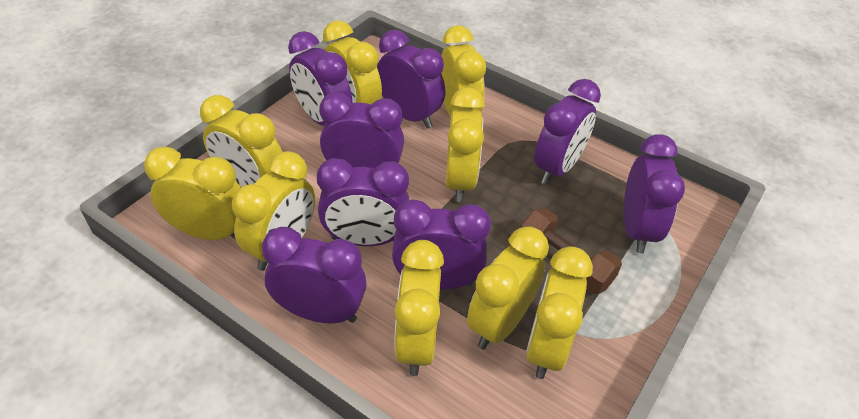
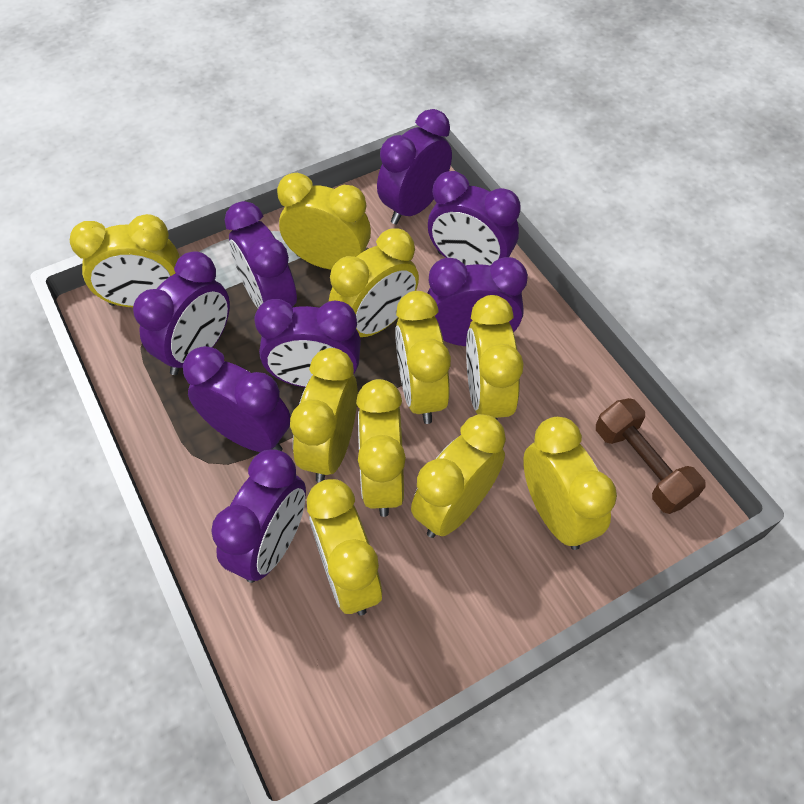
yellow clock: [144,147,241,240] [200,95,282,187] [232,151,315,271] [323,21,382,104] [394,240,444,376] [441,25,486,117] [445,87,485,202] [467,227,549,349] [526,246,593,379] = 9 -> [70,214,180,307] [277,173,371,270] [290,348,358,482] [307,479,382,615] [329,229,419,337] [356,379,406,517] [395,291,451,424] [411,414,506,538] [466,295,524,419] [523,417,617,550] = 10

